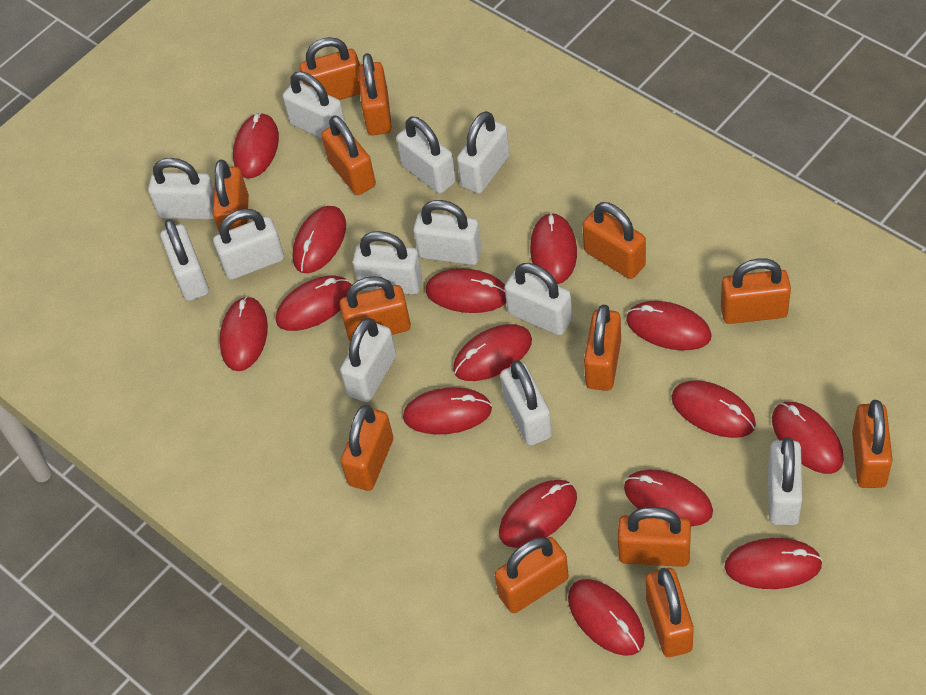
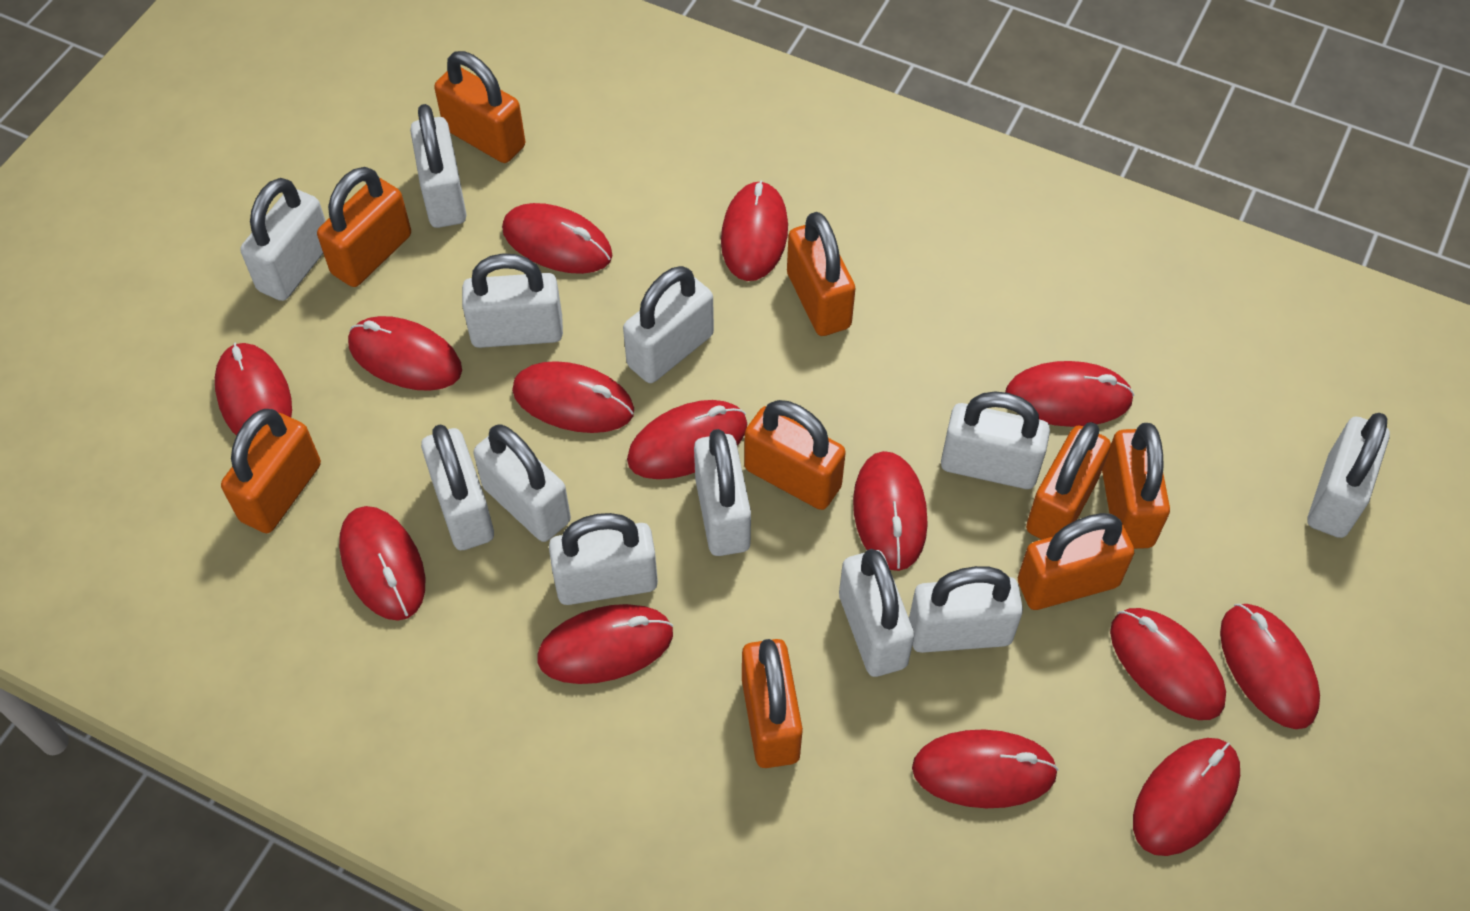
orange padlock: [213,159,249,231] [299,37,360,100] [321,116,376,195] [339,276,411,341] [341,405,393,491] [358,53,392,135] [495,537,569,613] [582,202,646,279] [584,305,621,391] [618,507,691,567] [646,568,694,657] [721,258,791,324] [852,400,893,488] = 13 -> [221,409,321,533] [317,167,411,287] [434,51,525,163] [742,639,803,768] [744,400,846,510] [787,212,855,336] [1018,513,1134,610] [1026,422,1111,539] [1102,423,1170,549] = 9
red mouse: [219,296,268,371] [233,112,279,178] [276,276,351,331] [293,206,346,273] [403,387,492,435] [426,269,506,313] [453,324,532,381] [499,480,577,548] [530,212,577,284] [568,579,645,656] [624,470,713,527] [626,301,712,350] [671,380,756,438] [724,538,823,589] [772,402,844,474] = 15 -> [215,343,292,436] [339,506,425,621] [348,316,462,391] [502,203,613,274] [512,361,634,433] [537,604,673,684] [627,400,747,479] [721,180,788,281] [853,451,928,571] [912,730,1059,808] [1005,361,1134,427] [1110,608,1226,720] [1133,738,1240,856] [1220,604,1320,729] = 14

